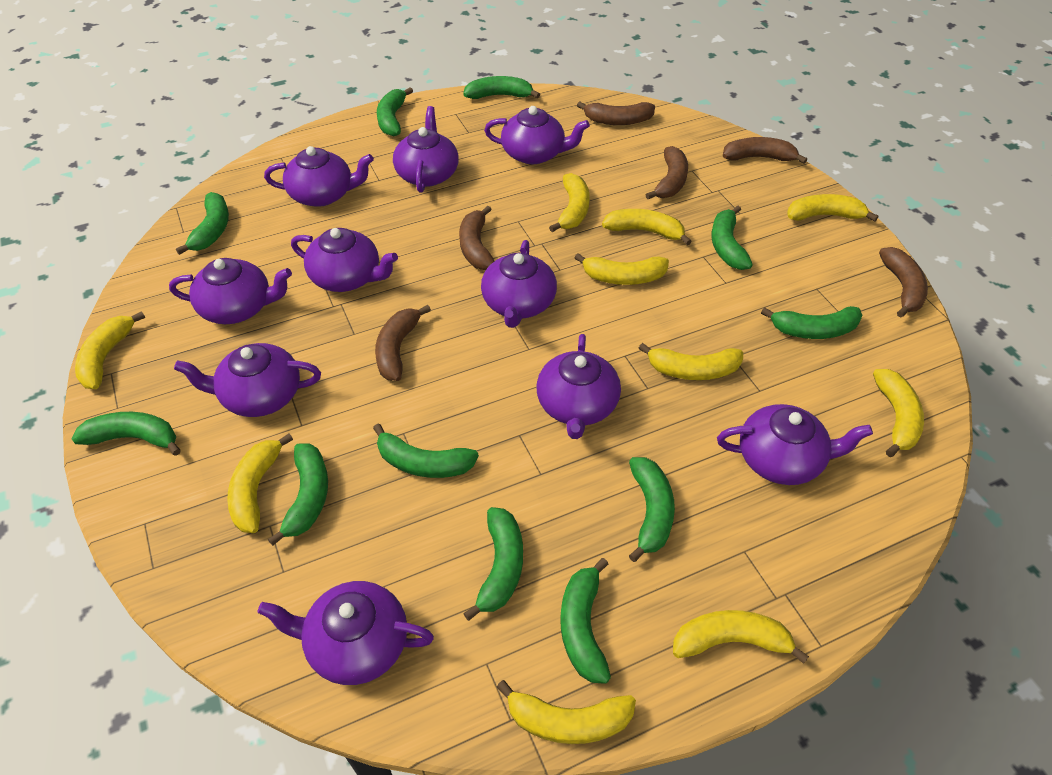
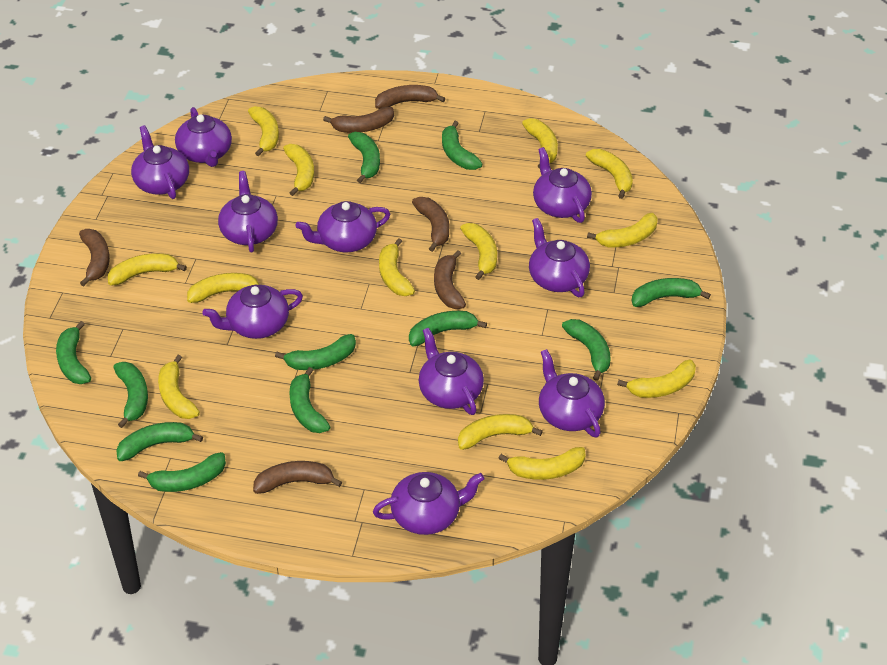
yellow banana: [75,311,145,389] [227,433,293,533] [497,680,636,744] [549,173,590,232] [574,253,669,285] [602,209,692,245] [639,343,743,380] [673,610,809,664] [787,194,878,222] [873,369,924,457] = 10 -> [108,253,187,286] [158,355,200,419] [187,273,259,303] [248,106,279,156] [283,144,314,196] [379,238,415,296] [458,414,543,450] [460,223,497,280] [498,447,585,480] [522,118,558,169] [586,149,633,199] [587,213,658,247] [617,360,696,398] = 13

